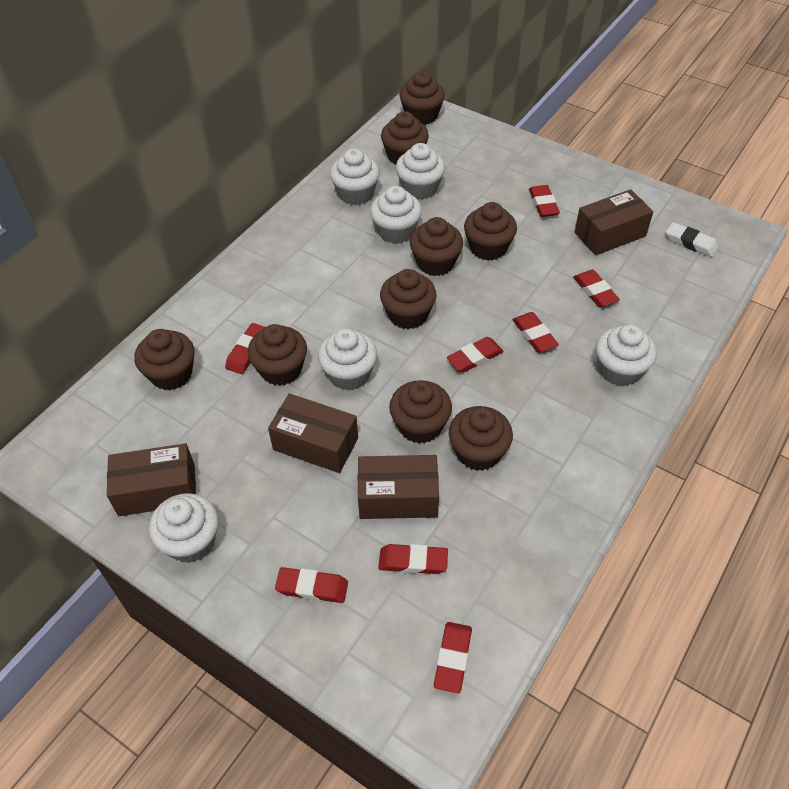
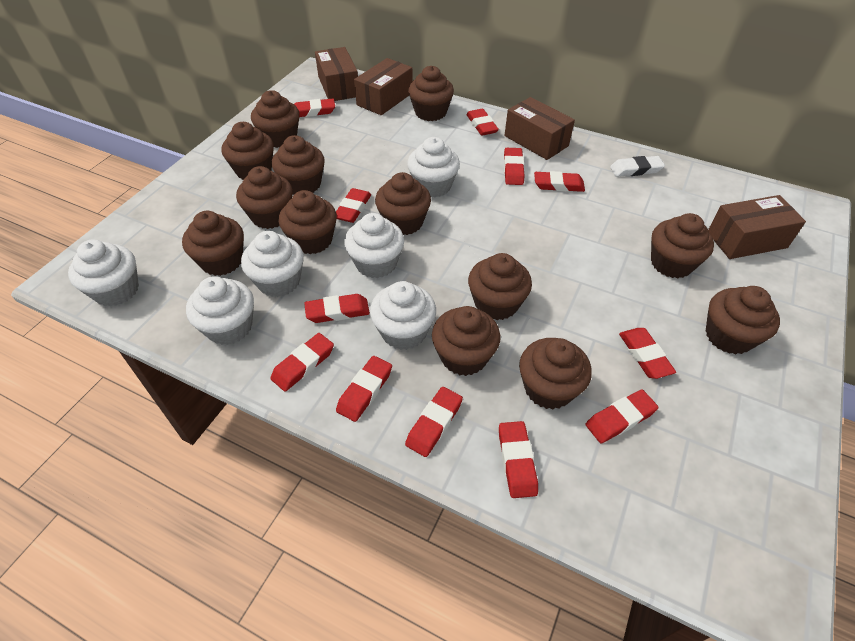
brown cupcake: [134,329,195,390] [248,324,307,386] [380,269,436,329] [381,111,429,164] [389,380,452,444] [399,71,445,125] [410,217,463,276] [449,406,513,471] [464,202,517,261] = 9 -> [182,211,244,276] [222,122,274,180] [236,166,293,229] [251,90,300,148] [272,135,325,195] [279,190,337,254] [375,172,431,235] [408,66,454,121] [432,306,501,376] [468,253,532,320] [519,338,592,409] [651,213,714,278] [706,286,780,354] = 13
red eraser: [225,323,266,374] [275,567,348,603] [378,544,448,574] [434,622,472,693] [447,337,504,373] [513,312,559,353] [529,185,560,217] [573,270,620,307] = 8 -> [270,333,334,392] [294,99,335,117] [304,294,370,323] [336,188,371,223] [336,356,392,422] [405,387,463,457] [466,109,499,136] [499,421,538,498] [504,148,525,185] [534,171,585,192] [585,389,659,443] [619,328,676,379] = 12

